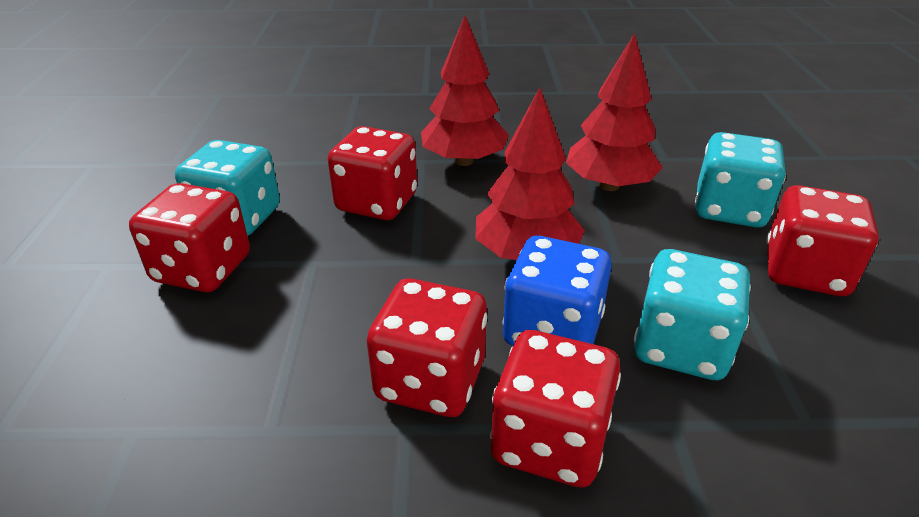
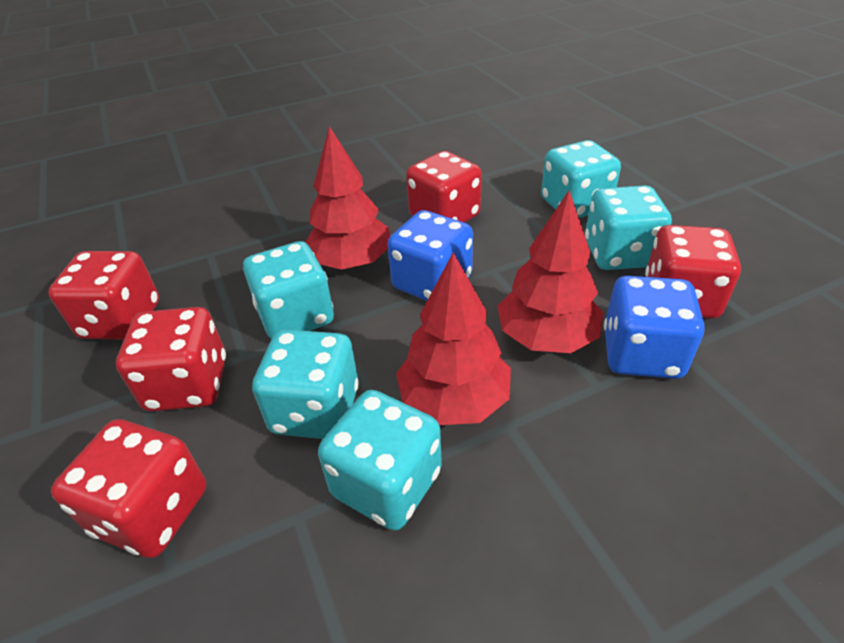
blue dice: [503,236,612,346] = 1 -> [387,210,473,301] [604,276,705,379] = 2
turquoise dice: [175,140,280,236] [634,249,751,380] [695,132,786,227] = 3 -> [243,241,334,339] [252,329,359,439] [318,390,442,531] [541,140,621,218] [585,185,672,270] = 5

